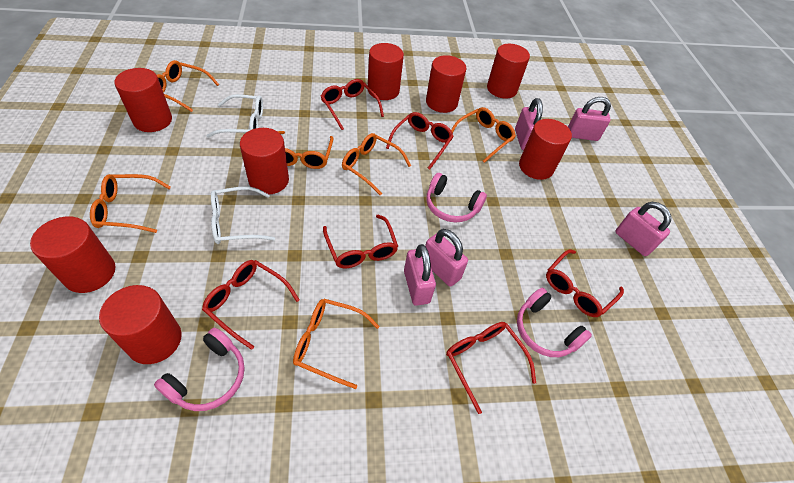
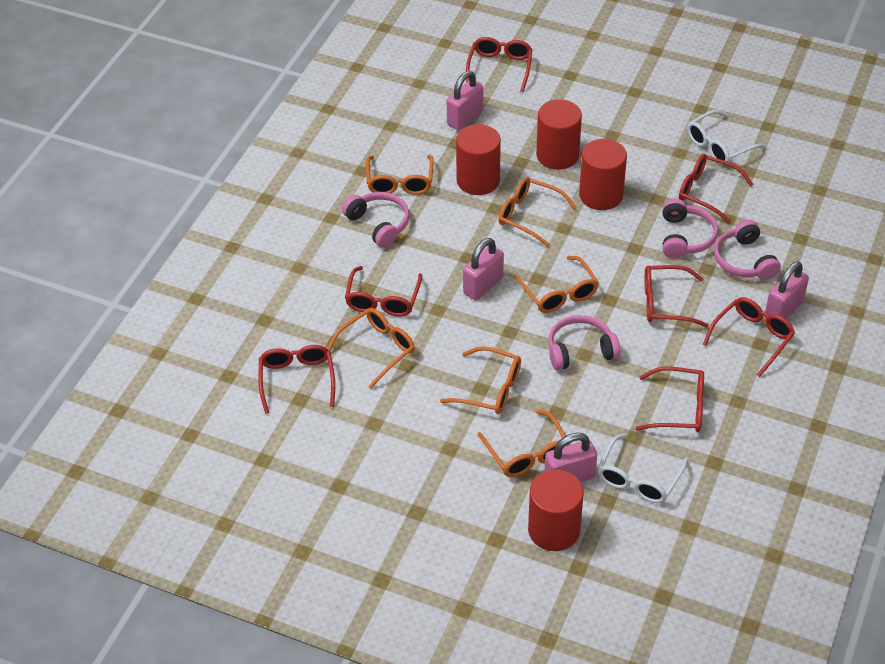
pink headphones: [154,328,245,411] [426,173,487,222] [517,288,592,357] = 3 -> [342,192,409,248] [548,315,620,370] [662,198,718,259] [714,220,781,280] = 4
pink padlock: [404,244,436,306] [425,229,468,287] [515,98,543,150] [568,97,611,141] [615,202,671,256] = 5 -> [447,71,483,130] [463,238,504,300] [544,432,597,482] [765,261,809,319] = 4
red cylinder: [30,216,115,293] [99,285,182,364] [114,68,172,132] [240,128,289,194] [368,43,404,100] [426,55,466,113] [487,44,530,99] [519,119,572,180] = 8 -> [456,124,501,195] [528,470,584,551] [536,99,582,170] [579,139,627,210] = 4
red glasses: [202,260,300,350] [321,79,384,130] [323,215,398,268] [386,112,454,170] [446,322,536,414] [546,250,624,317] = 6 -> [259,345,335,414] [345,266,422,317] [466,37,533,92] [635,367,704,432] [644,265,709,327] [679,154,753,223] [703,297,795,377] = 7

